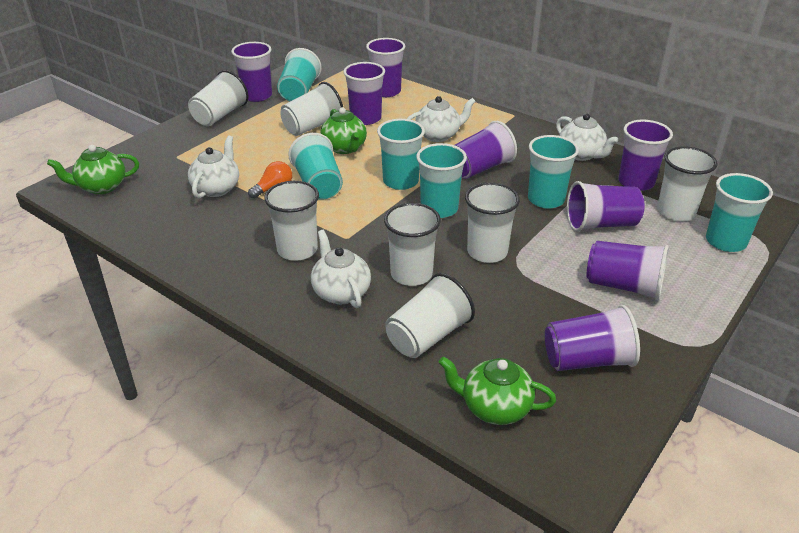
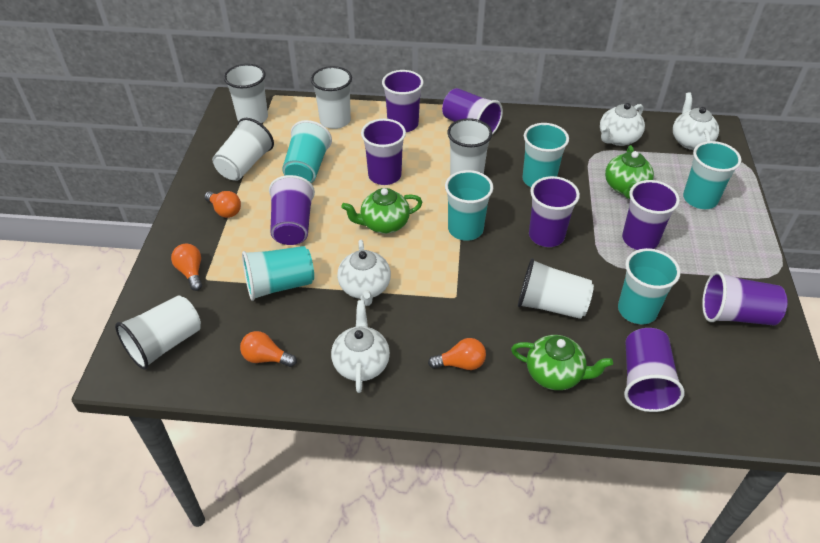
orange light bulb: [248,161,292,199] = 1 -> [171,244,202,291] [204,191,241,218] [240,331,297,367] [428,338,486,370] = 4
white cup: [188,70,248,126] [264,181,319,261] [280,82,343,136] [384,203,441,286] [385,273,475,358] [465,183,520,263] [657,147,718,222] = 7 -> [115,295,201,370] [212,118,274,181] [224,64,268,123] [311,66,352,129] [447,118,492,176] [518,258,594,319] = 6

